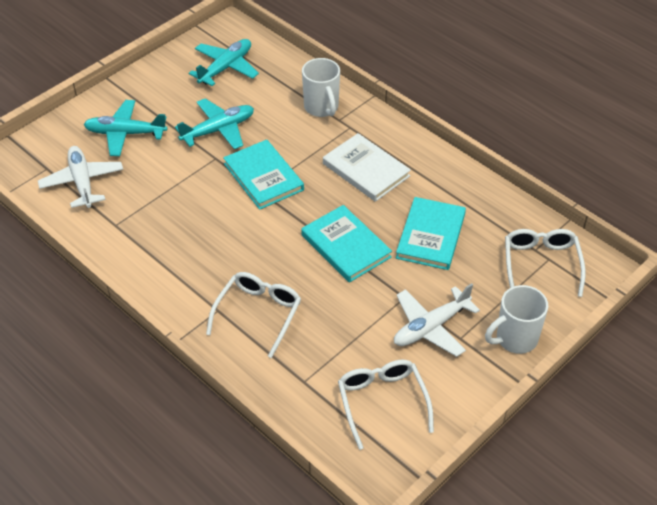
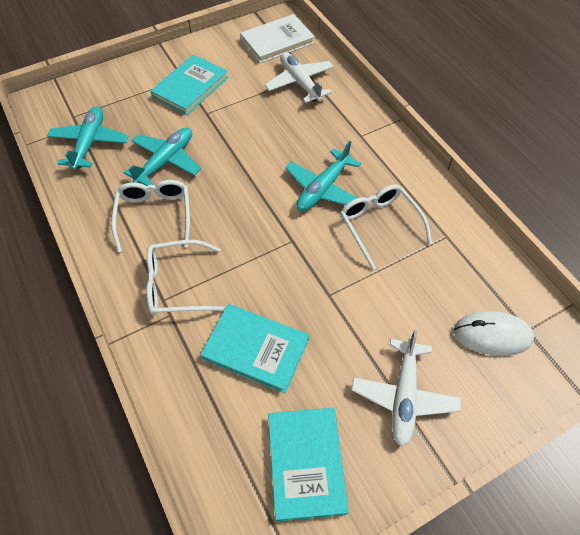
white mouse: none = 0 -> [454,311,534,356] = 1
white mug: [302,58,340,117] [485,285,548,354] = 2 -> none = 0

